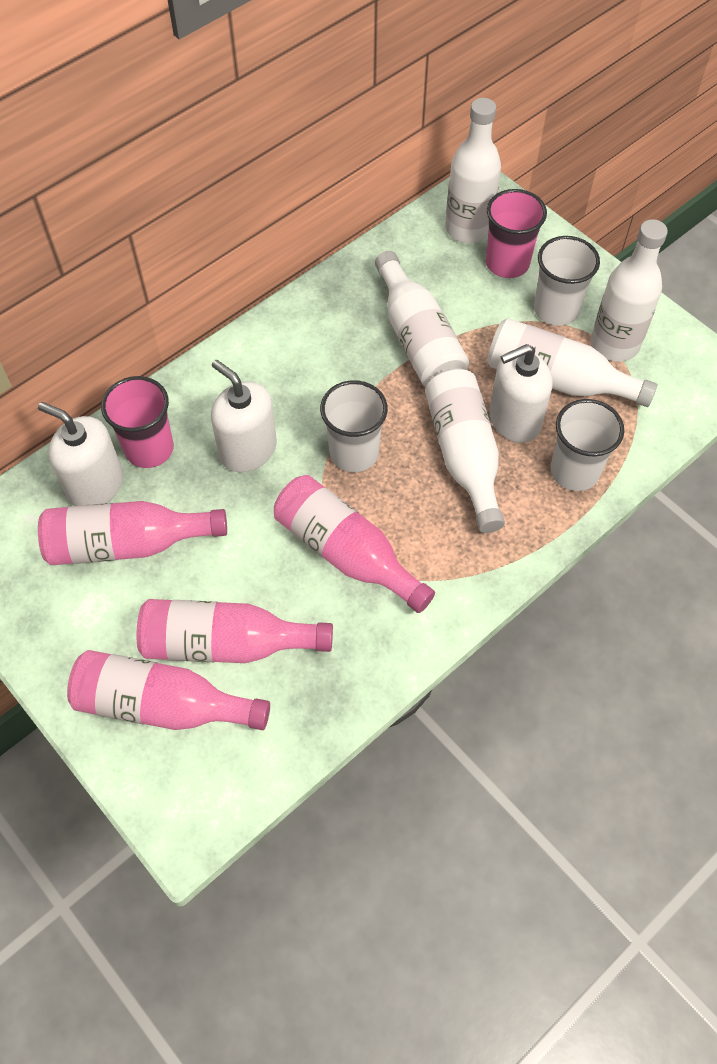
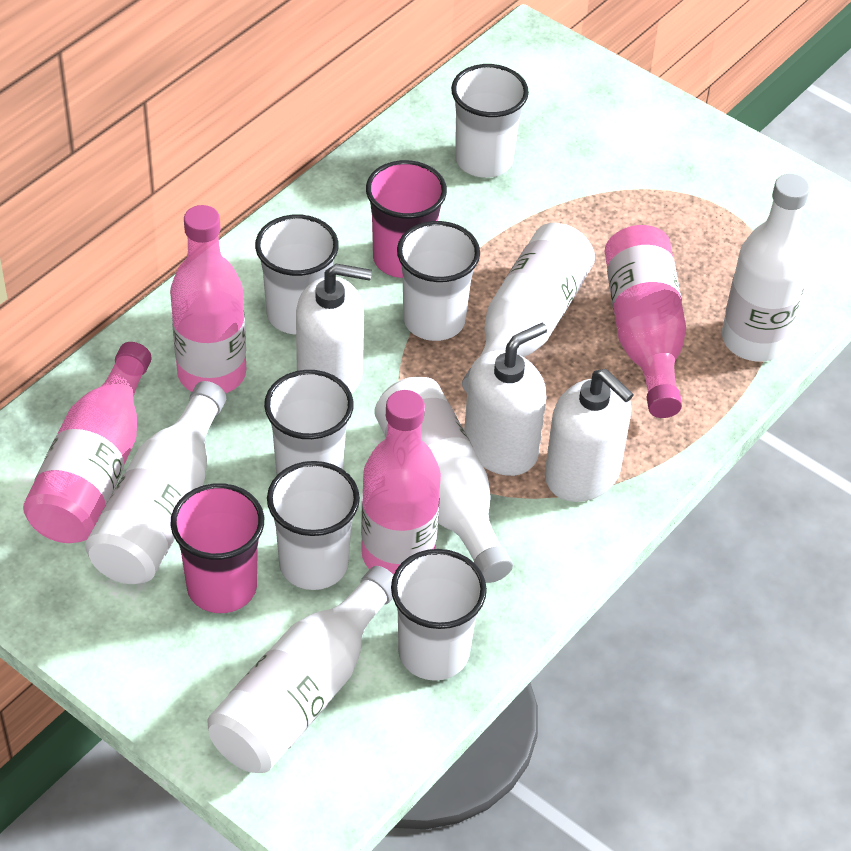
white cup: [320,380,388,472] [534,236,600,326] [550,399,624,491] = 3 -> [255,215,339,335] [264,370,354,475] [267,461,360,590] [391,549,487,681] [397,221,480,341] [451,64,529,178] = 6

